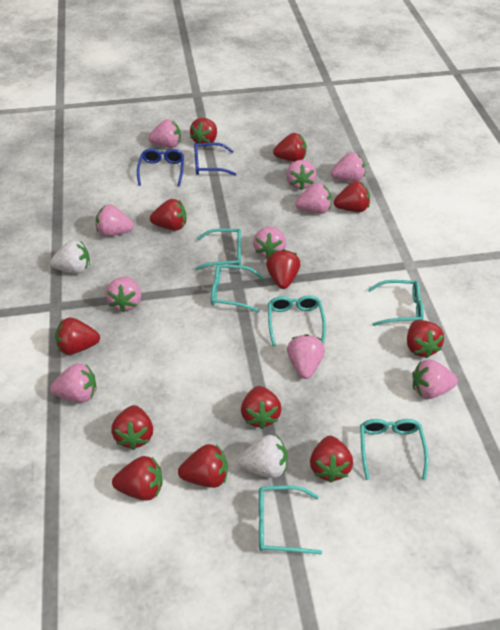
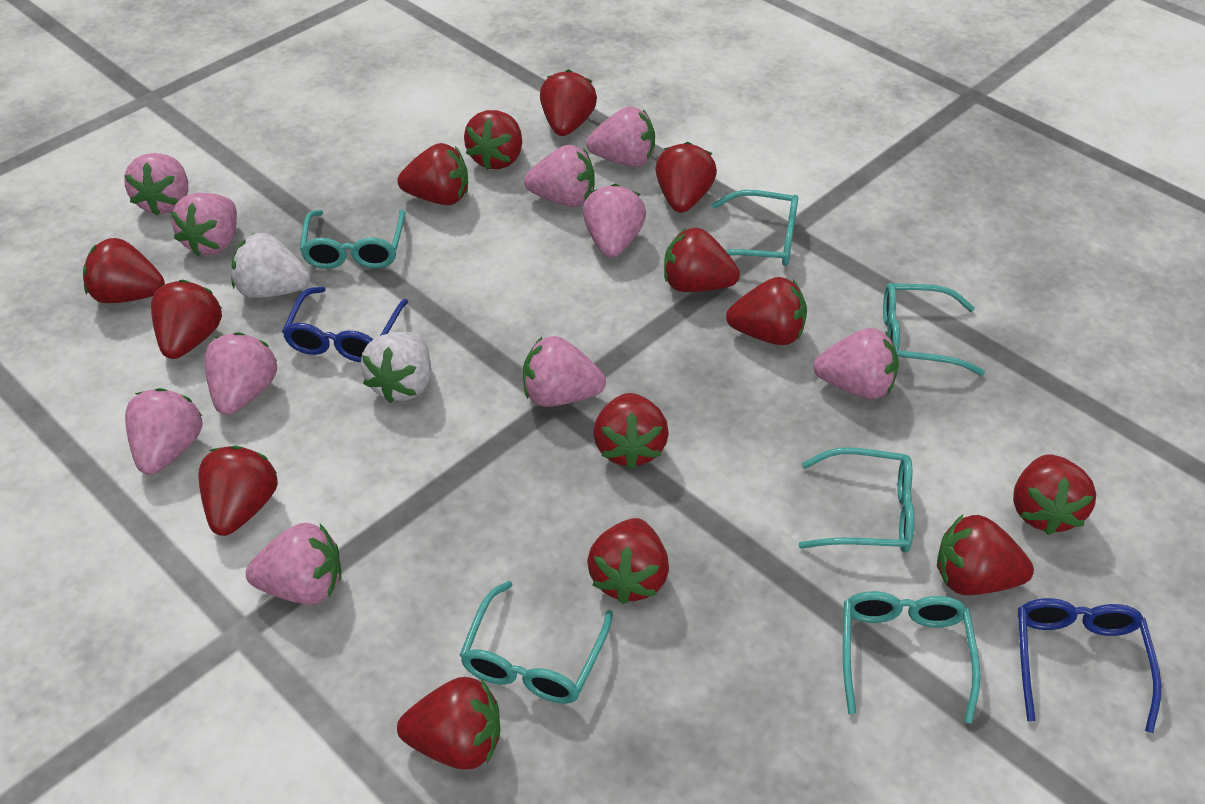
red strawberry: [55,317,100,355] [111,405,153,450] [112,456,162,501] [150,199,186,231] [178,444,228,488] [190,118,217,144] [241,386,282,429] [266,249,300,289] [273,133,307,162] [310,436,353,483] [334,181,370,212] [407,320,444,358] = 12 -> [83,238,165,303] [151,280,222,359] [198,446,278,536] [397,677,500,770] [398,143,468,205] [464,110,522,170] [540,69,597,136] [587,518,669,604] [593,393,669,470] [655,142,717,213] [664,228,740,292] [726,277,807,345] [937,515,1034,595] [1013,454,1096,535] = 14

